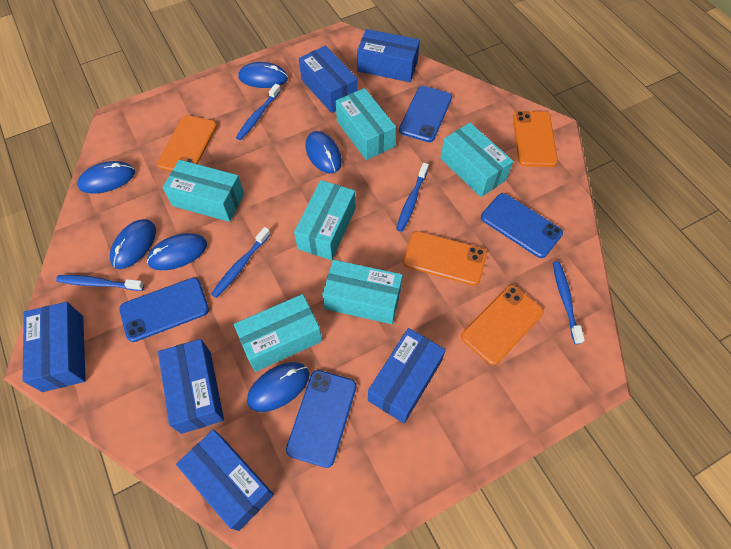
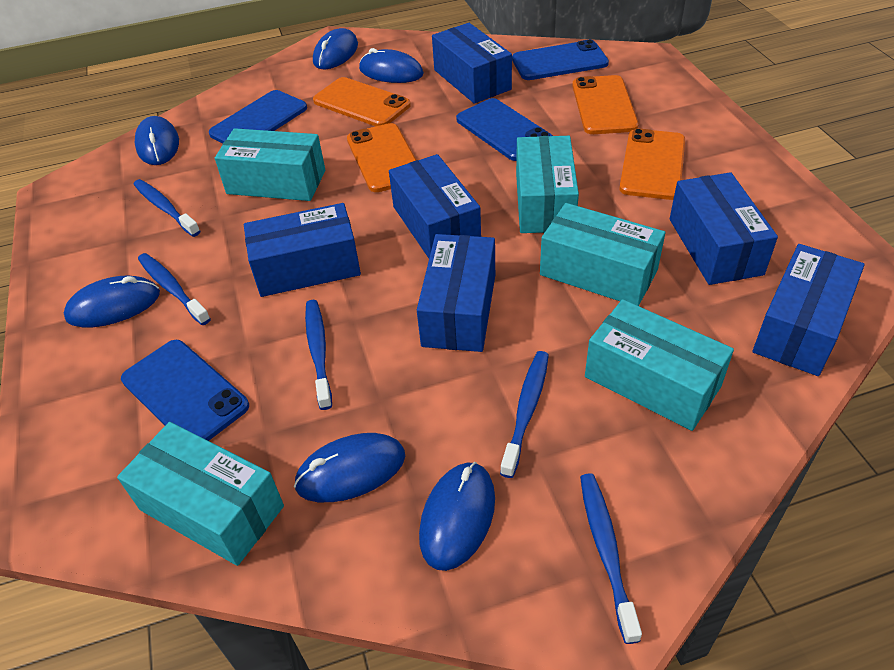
turquoise box: [163,160,244,222] [234,294,322,372] [294,180,355,260] [322,260,403,324] [336,88,396,160] [440,123,513,197] = 6 -> [117,422,284,566] [215,128,325,201] [516,136,579,233] [540,203,665,306] [585,299,734,431] = 5

